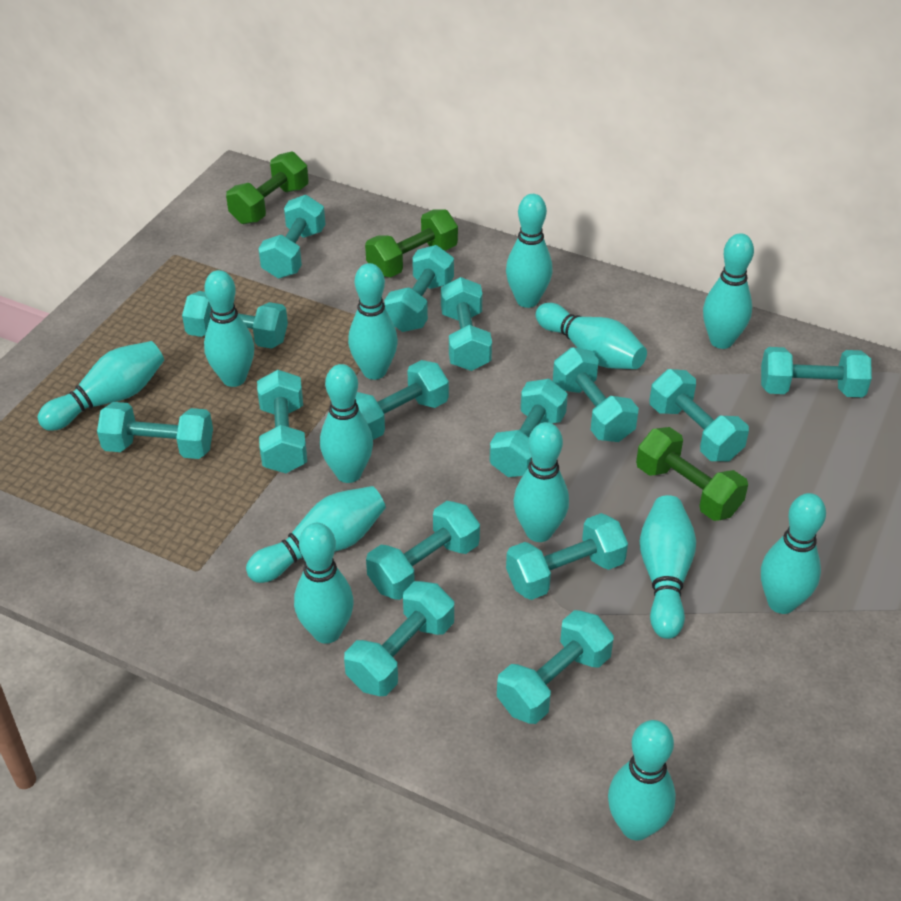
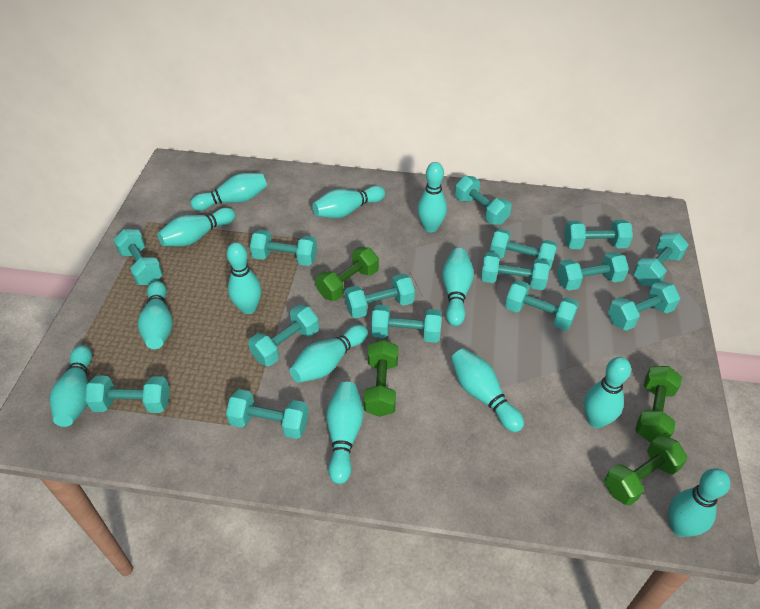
green dumbbell: [226,151,308,224] [365,209,458,277] [636,427,748,521] = 3 -> [316,247,379,301] [364,340,398,417] [604,434,687,506] [635,366,682,442] = 4

